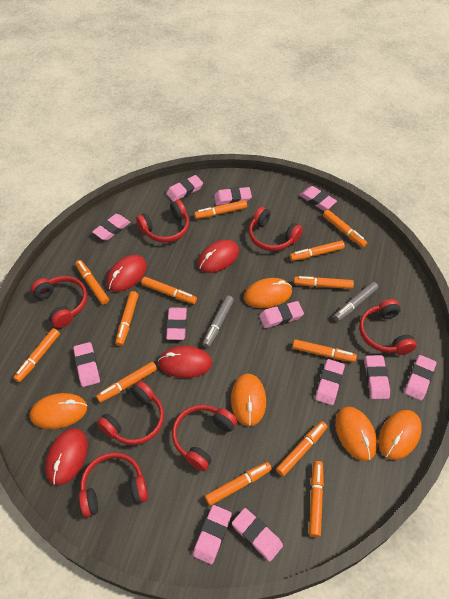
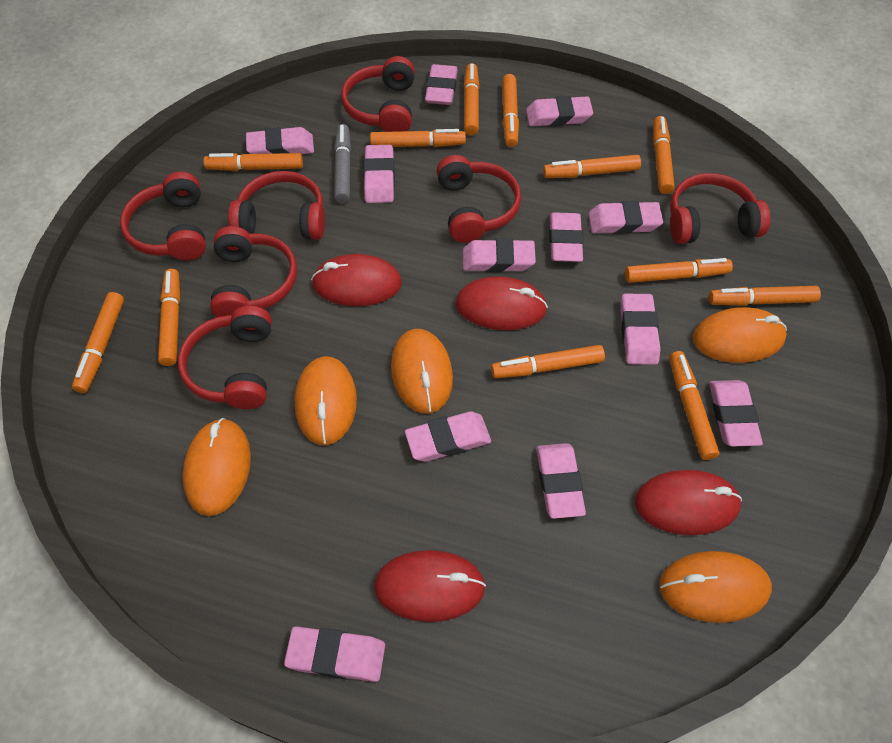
grey marker: [202,295,234,348] [333,282,378,322] = 2 -> [334,124,351,203] = 1
orange marker: [13,328,60,382] [75,260,109,305] [96,362,157,403] [115,291,138,346] [141,277,197,304] [194,200,247,219] [205,462,272,506] [276,421,327,476] [290,240,345,261] [292,339,357,362] [294,276,354,289] [309,461,324,537] [323,210,367,247] = 13 -> [72,292,124,393] [158,269,180,366] [203,153,303,171] [370,129,466,147] [464,63,480,135] [491,345,605,378] [502,74,519,147] [543,155,641,178] [625,258,733,283] [653,116,675,194] [669,351,719,460] [709,286,821,306] = 12

